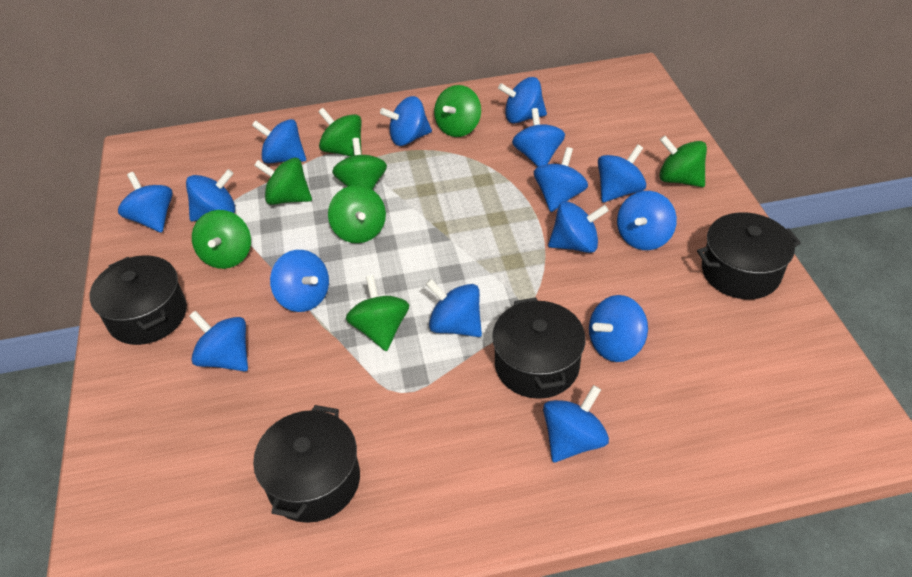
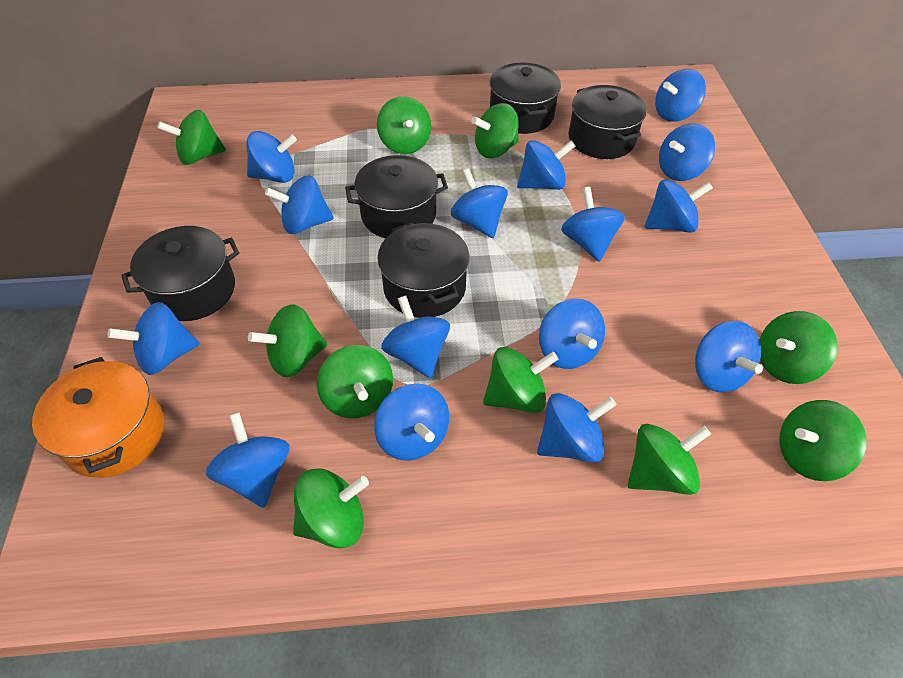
black pot: [90,255,187,345] [253,405,360,523] [492,298,586,399] [697,212,801,299] = 4 -> [121,226,239,321] [345,155,448,238] [377,222,469,318] [490,63,561,134] [569,85,647,159] = 5
green spinning top: [192,210,251,269] [254,158,312,205] [318,108,362,157] [328,185,386,243] [332,138,387,190] [346,275,409,351] [434,85,481,137] [659,136,707,187] = 8 -> [157,110,226,165] [248,304,327,377] [293,468,369,548] [317,345,393,418] [377,96,431,154] [472,103,519,158] [483,347,558,413] [628,424,711,495] [760,311,838,384] [779,400,866,481] = 10
orange pot: none = 0 -> [32,357,164,478] = 1

